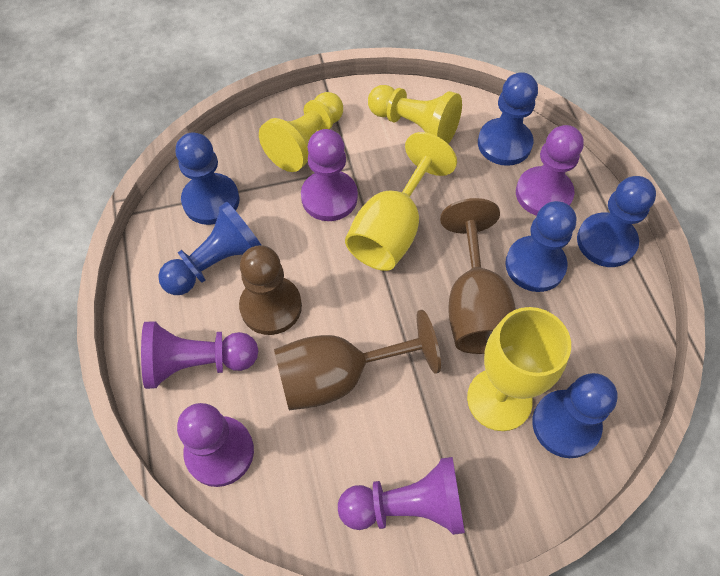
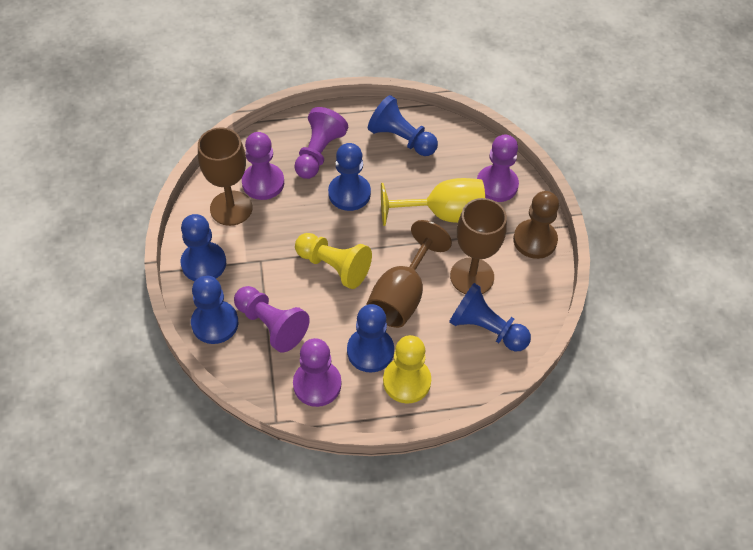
brown goblet: [274,310,441,410] [440,198,516,354] = 2 -> [198,127,253,226] [366,220,452,328] [450,198,507,294] = 3
yellow goblet: [345,132,457,271] [467,307,571,431] = 2 -> [381,178,485,226] = 1

